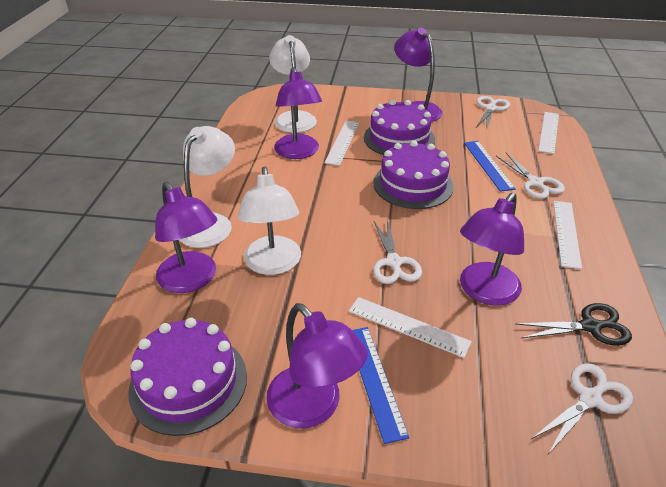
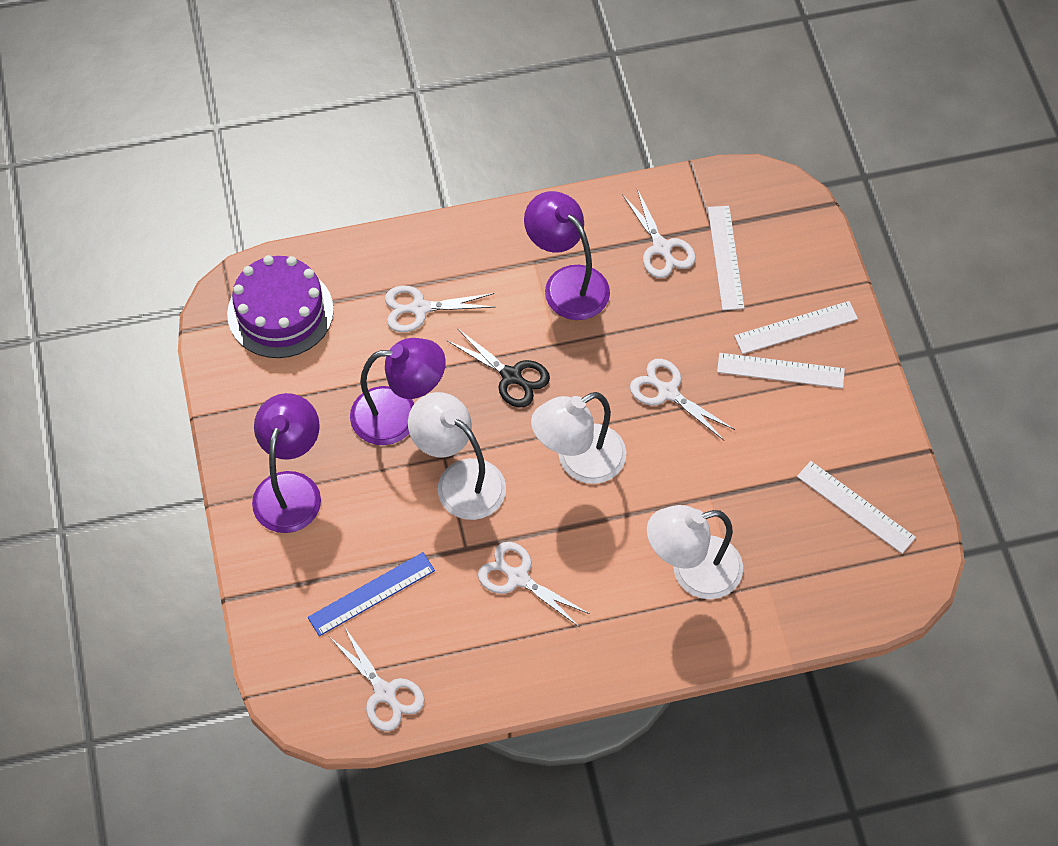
blue ruler: [352,327,409,444] [464,141,516,192] = 2 -> [308,552,435,636] = 1
purple cake: [128,318,247,436] [364,100,435,155] [373,141,454,209] = 3 -> [227,255,334,358] = 1
purple lamp: [155,182,217,293] [266,303,368,428] [274,67,322,159] [394,28,442,122] [460,193,524,306] = 5 -> [252,393,321,533] [350,338,446,445] [524,191,610,320] = 3
white scissors: [373,219,422,284] [476,96,510,131] [496,152,565,199] [531,363,633,454] = 4 -> [330,626,425,732] [385,285,495,332] [478,542,590,627] [622,189,696,278] [630,359,735,441] = 5

